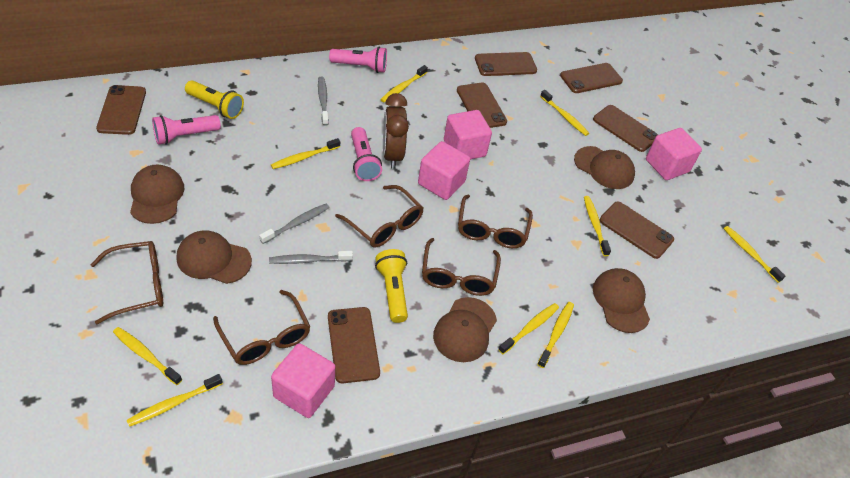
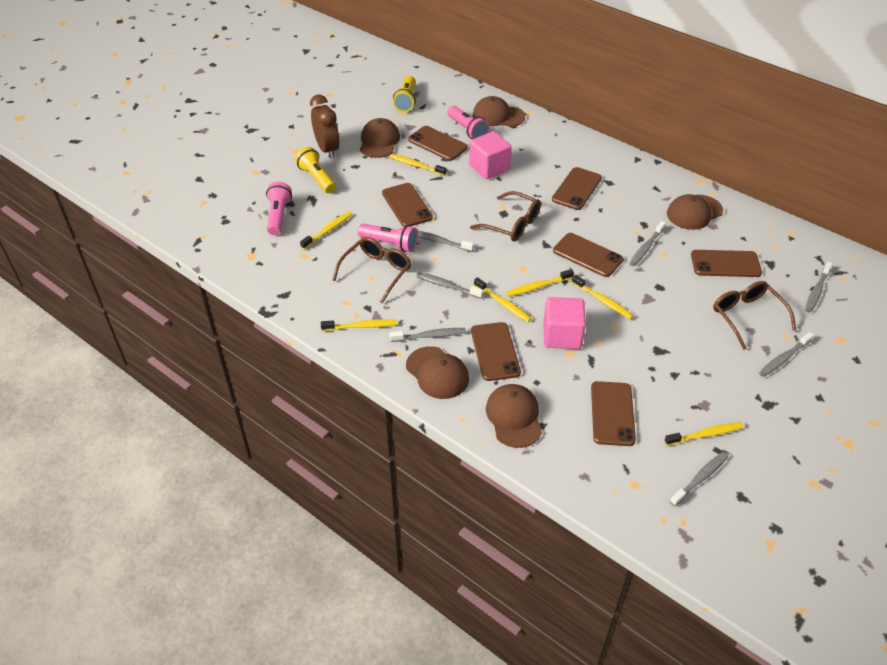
brown glasses: [91,241,163,324] [213,290,311,365] [335,185,423,247] [422,238,501,296] [458,195,533,248] = 5 -> [332,237,412,303] [470,191,541,241] [713,281,796,350] = 3
grey toothbrush: [259,204,329,244] [269,251,353,264] [318,77,329,126] = 3 -> [390,328,466,342] [416,272,484,299] [418,231,474,252] [629,221,666,266] [670,452,729,506] [759,332,814,377] [805,262,833,312] = 7
pink cube: [271,343,335,418] [418,141,470,200] [444,110,492,159] [646,128,702,180] = 4 -> [469,131,512,179] [543,297,586,349] = 2
yellow toothbrush: [113,327,182,385] [127,374,223,427] [271,138,340,169] [380,65,428,102] [498,303,559,354] [537,302,574,368] [540,90,589,136] [584,196,611,256] [724,226,785,283] = 9 -> [300,211,352,249] [321,319,397,331] [390,154,447,176] [474,277,532,322] [506,269,574,297] [572,275,633,319] [664,422,744,446] = 7

